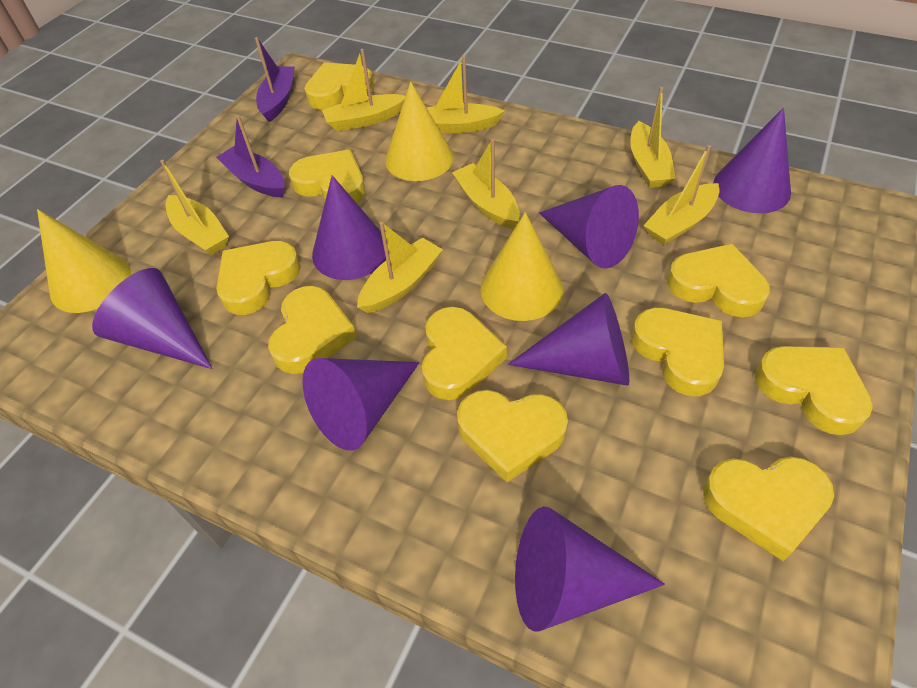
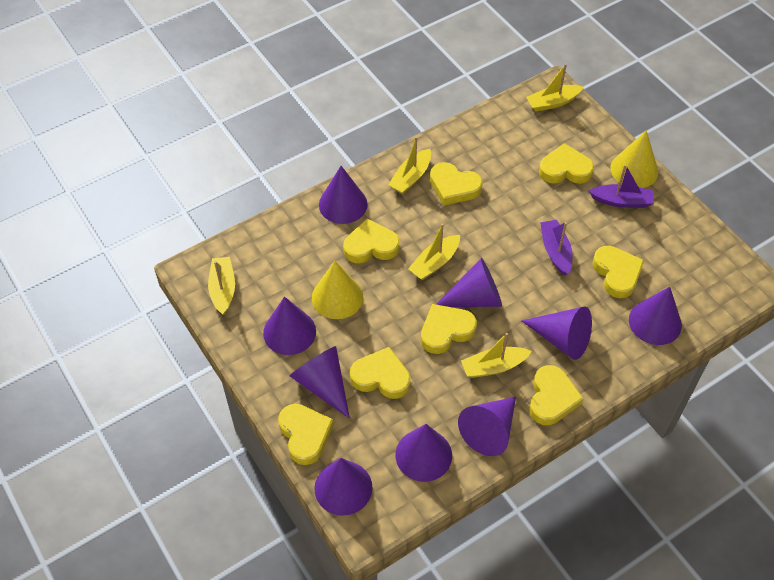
purple cone: [92,268,213,369] [302,358,420,451] [312,175,386,280] [508,293,629,386] [515,506,665,632] [539,185,639,269] [713,108,791,213] = 7 -> [263,296,316,355] [290,346,350,419] [314,458,373,516] [319,166,368,224] [395,424,452,482] [436,258,502,307] [458,397,516,456] [522,307,592,360] [629,286,682,345] = 9
yellow boat: [160,160,229,255] [322,49,406,131] [357,222,443,313] [426,56,505,133] [452,139,520,229] [630,87,676,188] [643,145,719,245] = 7 -> [208,257,235,315] [388,136,431,194] [408,224,460,280] [461,333,532,378] [526,63,583,112] = 5
yellow cone: [37,209,131,313] [385,82,453,181] [480,212,563,321] = 3 -> [312,261,363,319] [610,130,658,188] = 2
yellow heart: [216,241,301,315] [268,286,357,374] [289,149,365,203] [304,62,374,109] [422,307,507,400] [457,390,568,482] [631,308,724,396] [667,244,770,317] [703,457,834,561] [755,346,873,435] = 10 -> [278,404,334,465] [343,218,400,263] [350,347,410,399] [421,304,477,354] [430,162,483,205] [529,365,584,425] [539,143,594,184] [592,246,644,298] = 8

